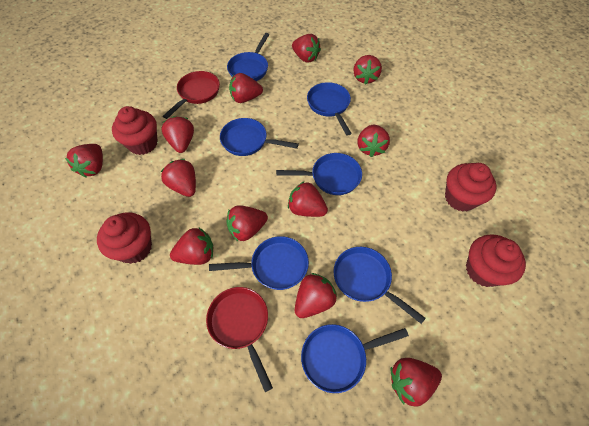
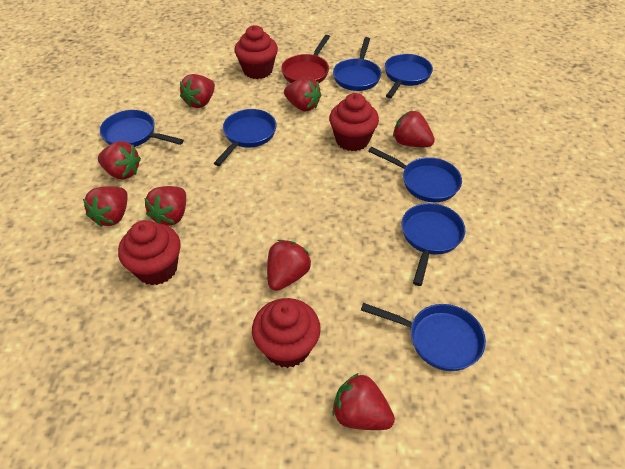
red pan: [163,71,220,119] [206,287,273,392] = 2 -> [281,35,330,83] = 1
red strawberry: [65,144,103,177] [161,116,194,153] [161,159,196,197] [170,228,214,265] [227,205,268,241] [229,73,263,103] [288,182,328,217] [292,34,321,63] [295,273,337,318] [354,55,382,85] [358,125,390,157] [391,358,442,407] = 12 -> [83,186,128,227] [98,141,141,180] [144,186,186,226] [180,74,215,108] [267,240,311,291] [284,77,321,112] [333,373,395,430] [393,111,435,147] = 8

